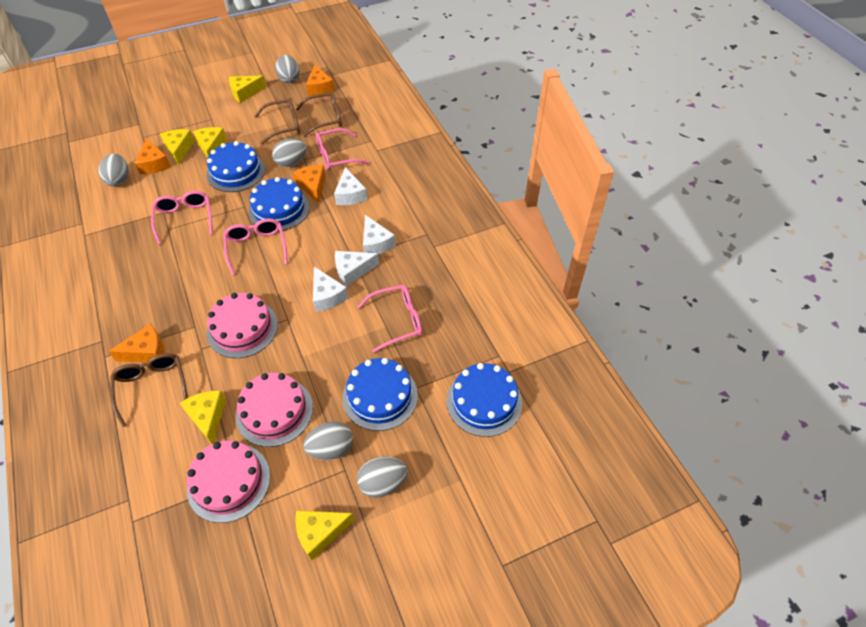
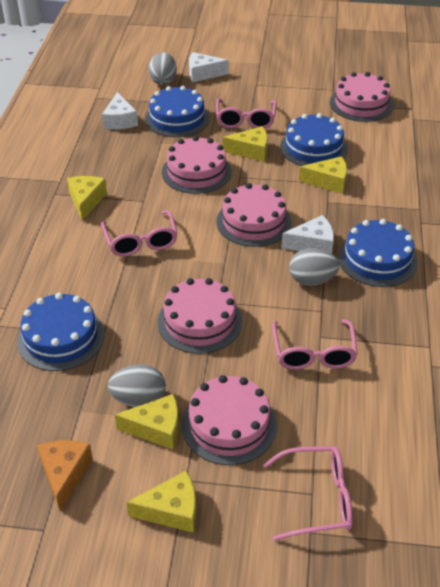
brown glasses: [110,353,188,427] [254,98,300,145] [296,91,342,137] = 3 -> none = 0
grey egg: [98,153,129,186] [272,139,307,167] [275,55,300,83] [303,421,353,460] [357,457,407,498] = 5 -> [108,364,166,407] [148,52,177,85] [289,248,340,285] = 3
orange cheese: [108,324,164,362] [135,139,171,174] [293,165,326,203] [306,64,335,96] = 4 -> [37,440,93,511] = 1
pink cake: [187,440,270,523] [207,293,278,358] [236,373,313,447] = 3 -> [158,278,242,354] [162,136,232,194] [182,375,277,465] [216,183,291,247] [330,72,393,122] = 5
white cheese: [313,267,348,312] [334,167,367,205] [335,251,379,287] [363,215,396,255] = 4 -> [102,92,138,129] [189,52,229,83] [281,215,334,253] = 3

